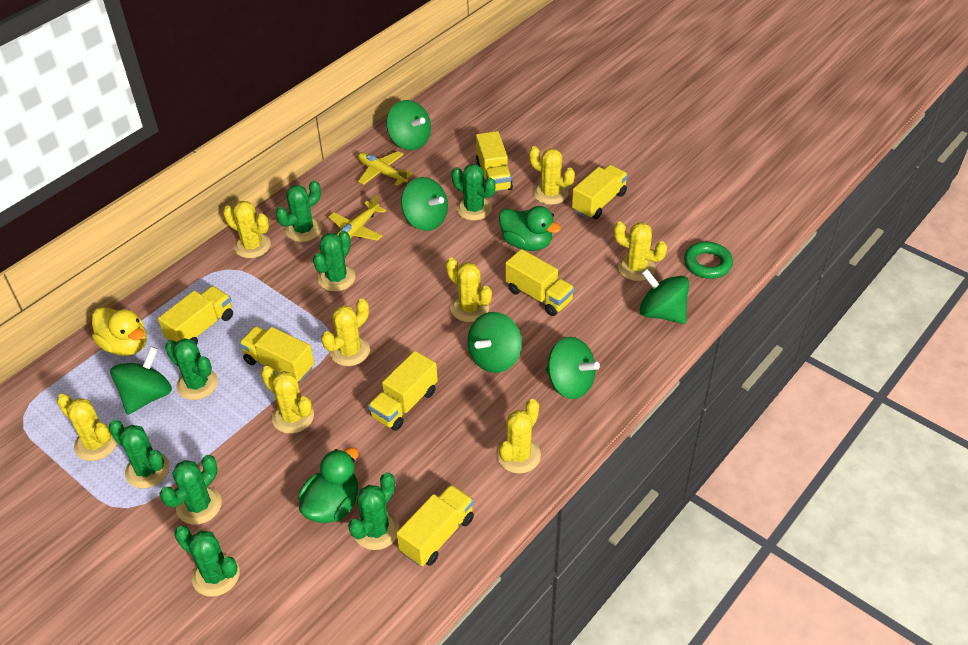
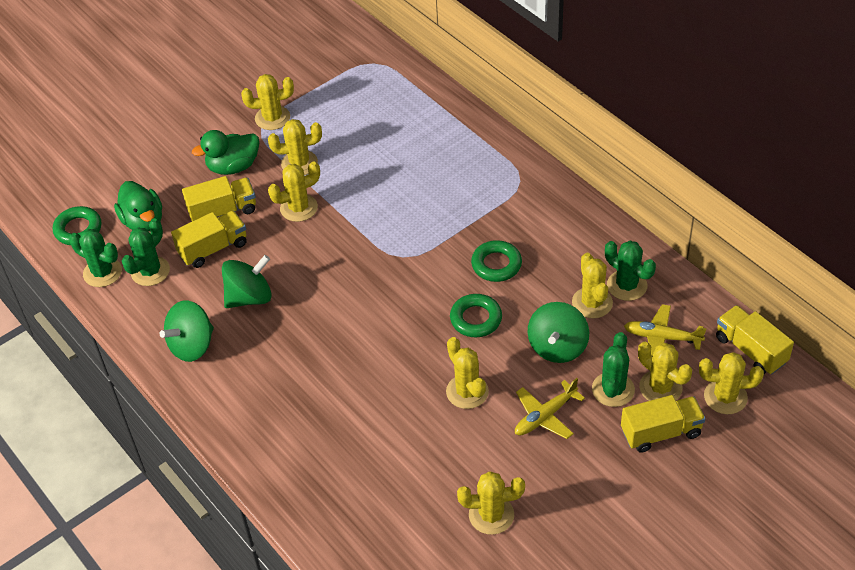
green cactus: [108,420,170,488] [159,455,222,525] [165,338,218,400] [174,526,240,597] [276,180,322,242] [313,231,356,291] [348,472,399,550] [452,164,495,221] = 8 -> [69,229,122,287] [122,218,170,286] [592,332,635,407] [605,241,656,301] = 4
green ring: [684,242,733,279] = 1 -> [53,206,101,245] [450,294,502,337] [471,240,522,282] = 3
green spinning top: [110,346,172,415] [387,100,431,150] [401,177,448,231] [467,312,522,373] [546,337,600,399] [640,269,689,324] = 6 -> [160,300,214,362] [222,255,272,308] [527,302,589,363] = 3
yellow duck: [92,307,147,356] = 1 -> none = 0
yellow truck: [158,286,233,345] [239,326,314,382] [368,351,438,431] [396,484,474,566] [476,131,513,192] [505,249,575,316] [572,165,628,219] = 7 -> [171,211,247,268] [182,176,256,221] [621,395,706,453] [716,305,794,374] = 4

